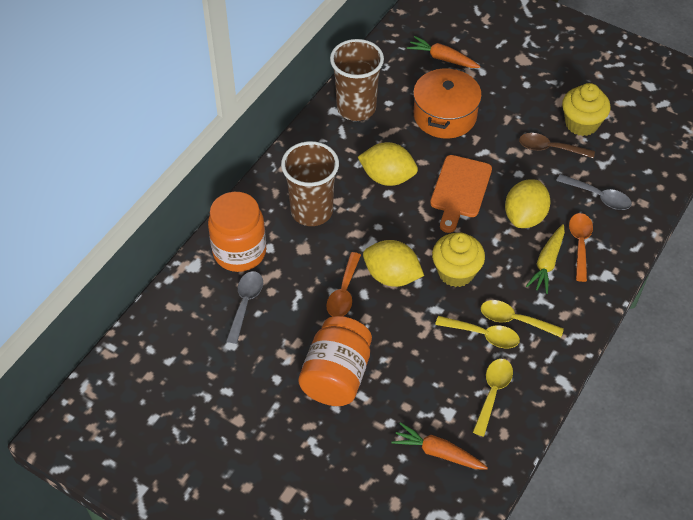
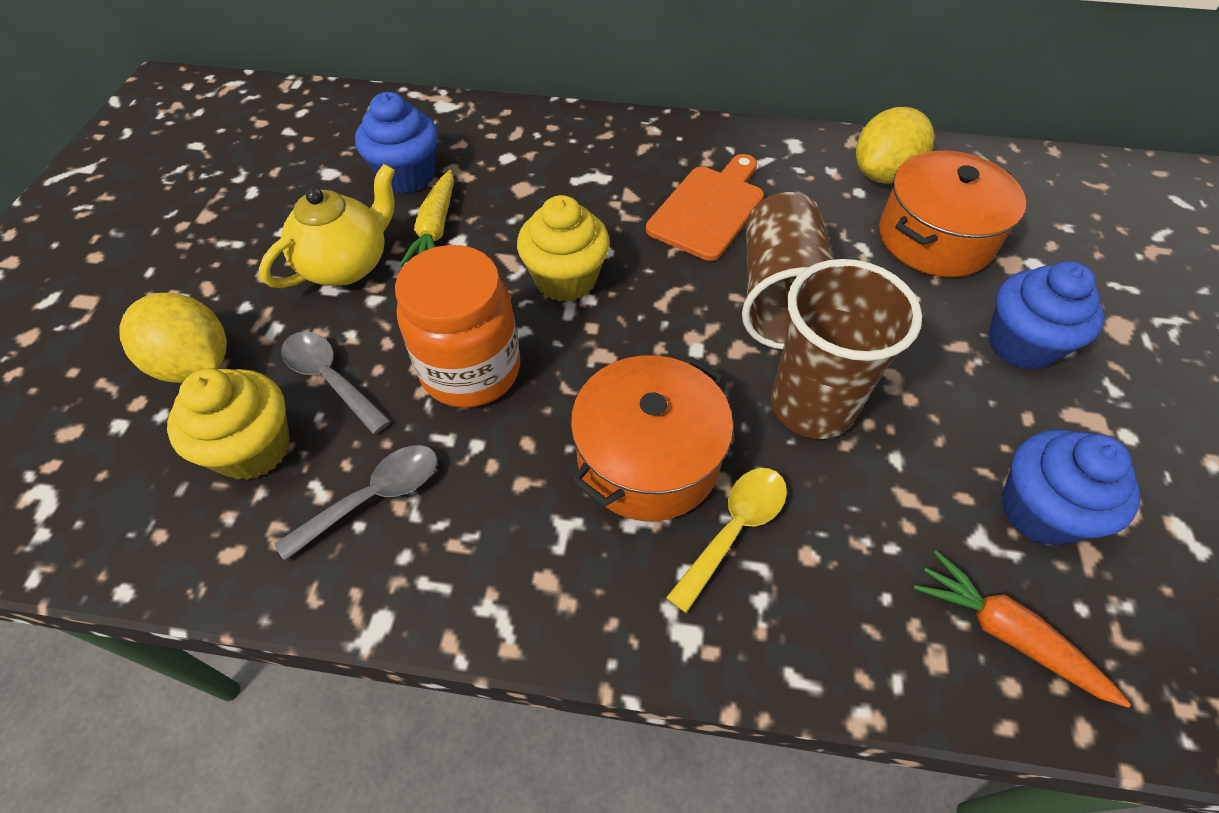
blue cupcake: none = 0 -> [355,92,438,193] [988,261,1105,370] [1001,430,1141,546] = 3
brown spoon: [519,133,595,159] = 1 -> none = 0
orange carrot: [392,422,488,469] [407,36,480,68] = 2 -> [914,550,1131,708] = 1
orange jar: [208,192,266,272] [298,316,372,406] = 2 -> [395,245,520,408] = 1
orange pot: [413,67,482,138] = 1 -> [571,355,733,521] [879,151,1026,277] = 2
orange spoon: [326,252,361,316] [569,213,593,282] = 2 -> none = 0
yellow lemon: [358,142,418,186] [363,240,424,287] [505,179,550,228] = 3 -> [120,293,227,383] [856,107,934,184] = 2
yellow spoon: [435,316,520,348] [473,359,513,436] [481,300,564,337] = 3 -> [666,468,787,613] = 1
yellow teapot: none = 0 -> [259,164,395,288] = 1

